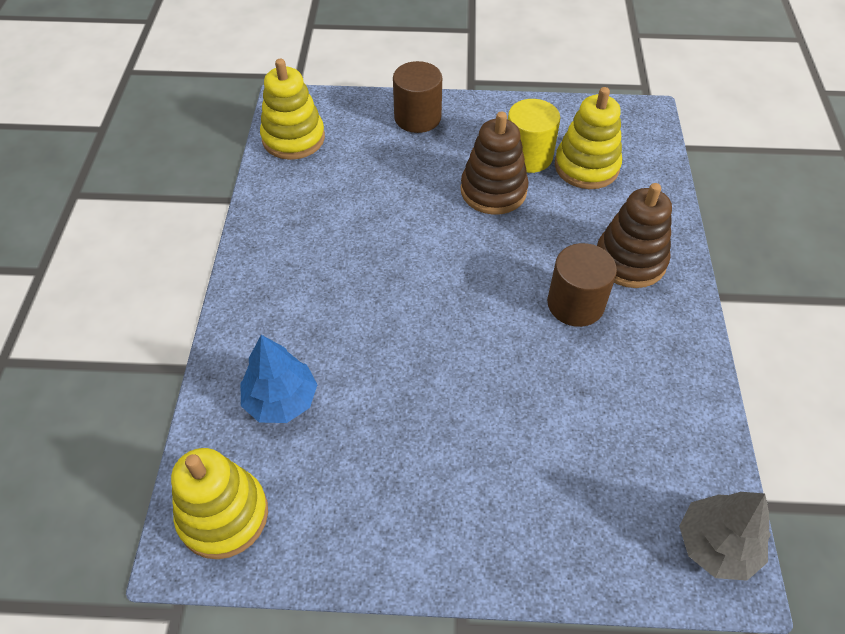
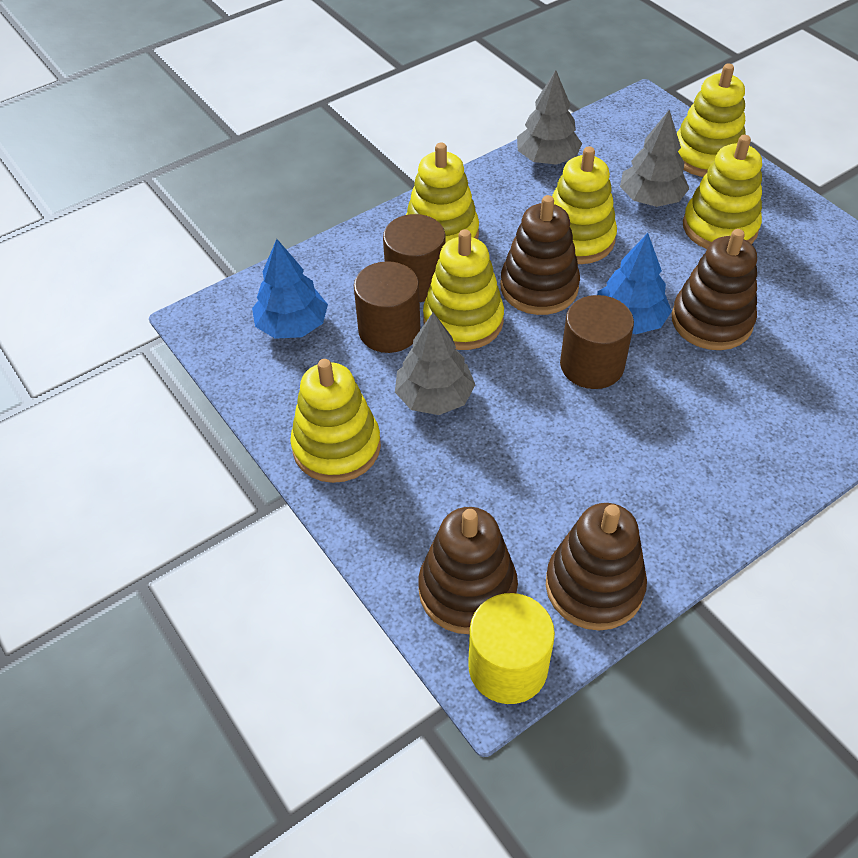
blue tree: [241,335,318,423] = 1 -> [252,239,328,339] [597,233,672,334] = 2
brown cylinder: [393,61,442,133] [547,243,617,327] = 2 -> [354,261,420,353] [383,214,445,302] [560,295,634,389] = 3
brown stacking toy: [461,111,529,215] [597,183,672,288] = 2 -> [418,507,518,634] [500,195,580,315] [546,503,647,631] [672,229,757,350] = 4
grey tree: [679,492,771,581] = 1 -> [395,312,475,415] [517,70,582,165] [620,110,689,207] = 3
yellow stacking toy: [171,448,268,559] [260,59,325,160] [555,87,622,189] = 3 -> [290,359,381,483] [406,142,479,243] [423,229,504,350] [552,146,617,264] [677,64,745,177] [683,135,762,249] = 6

